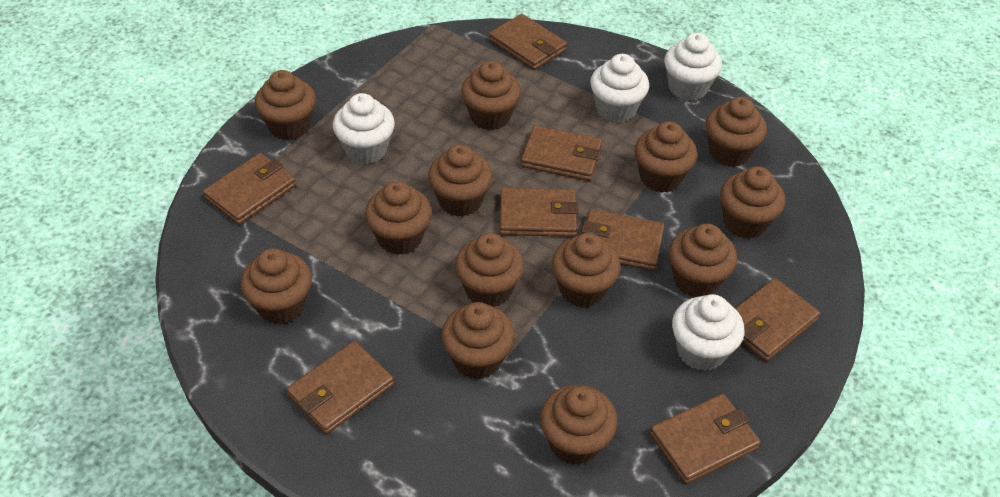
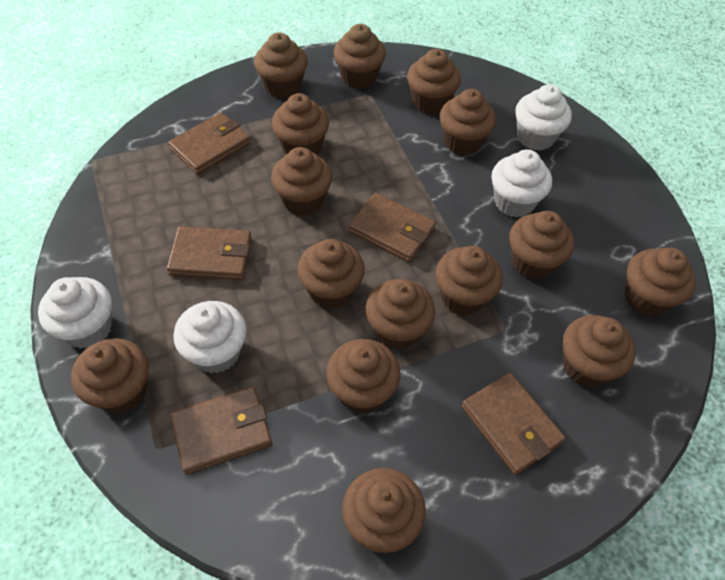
brown cupcake: [240,248,312,325] [255,70,316,140] [365,181,432,255] [428,144,493,217] [441,302,514,380] [455,233,524,307] [461,61,521,130] [540,385,618,465] [552,233,621,308] [635,121,697,192] [669,223,737,297] [705,97,767,167] [720,166,786,239] = 13 -> [71,338,149,414] [254,33,308,98] [271,147,332,216] [272,93,329,155] [297,239,365,309] [326,339,400,413] [333,24,386,89] [342,468,426,553] [366,279,435,350] [407,49,461,114] [435,246,503,316] [440,89,496,156] [509,211,574,280] [563,315,636,387] [624,247,696,317] = 15
brown wallet: [203,153,296,225] [287,341,394,434] [489,14,567,70] [500,188,579,237] [521,125,602,181] [581,209,665,271] [650,394,761,484] [735,278,820,362] = 8 -> [167,226,252,280] [168,112,251,175] [170,386,272,475] [348,193,436,262] [462,372,566,475] = 5

